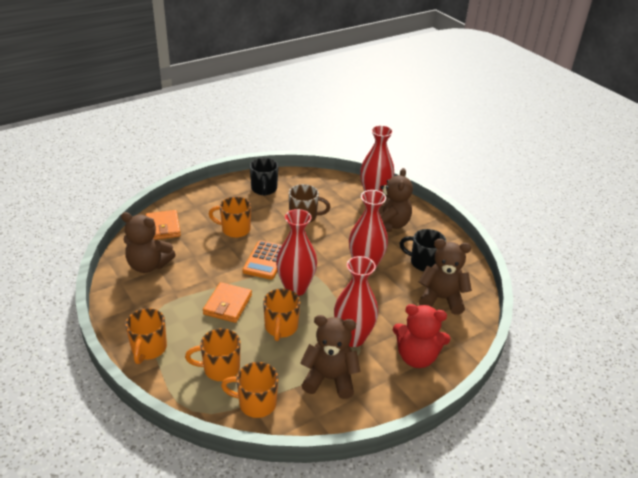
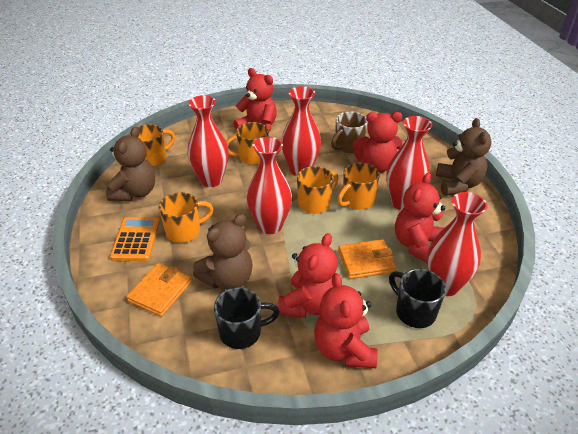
brown teddy bear: [121,212,176,273] [300,315,361,399] [379,168,413,232] [419,239,472,315] = 4 -> [106,127,155,201] [193,214,253,290] [436,118,491,196] = 3
red teddy bear: [393,304,450,368] = 1 -> [233,68,277,132] [278,233,338,318] [314,273,378,368] [353,112,403,173] [395,173,445,263] = 5
red vase: [276,209,317,296] [334,256,378,347] [349,190,388,270] [360,125,394,193] = 4 -> [187,95,229,187] [247,137,292,234] [281,86,321,176] [386,116,432,210] [427,192,487,296] = 5

